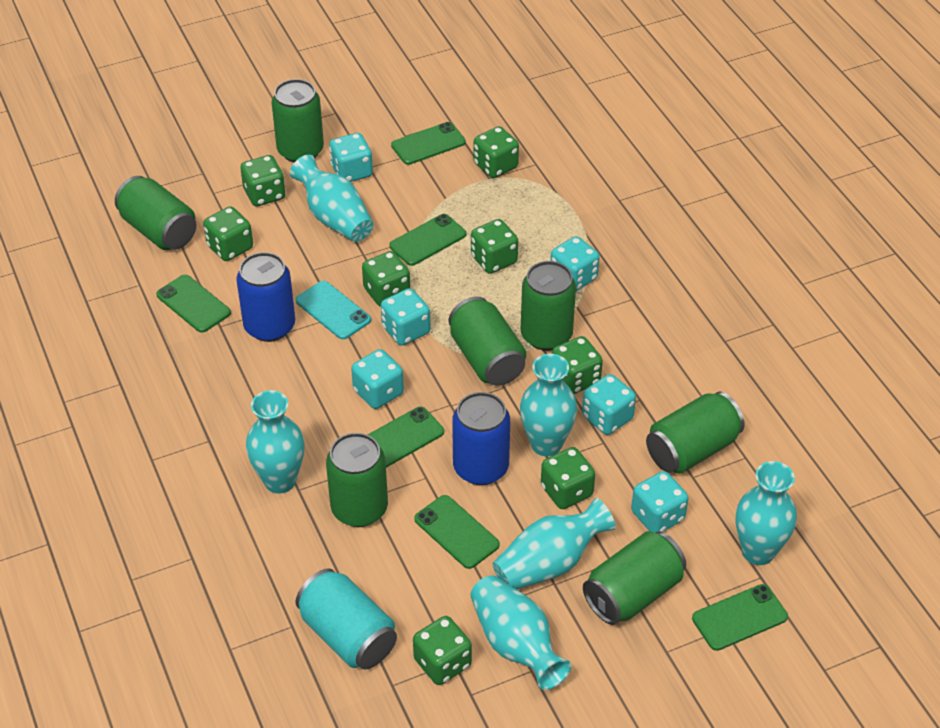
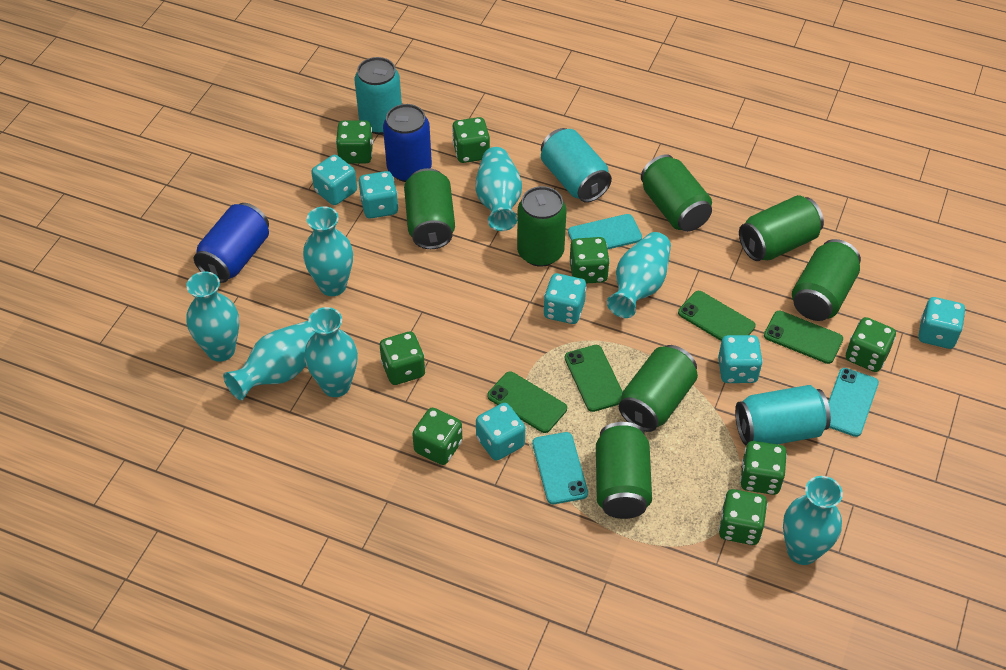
green phone: [156,275,231,333] [368,407,444,468] [389,214,466,266] [391,122,466,165] [414,495,500,569] [692,584,788,651] = 6 -> [487,371,567,433] [565,345,623,412] [678,291,756,341] [764,311,843,364] = 4
turquoise can: [296,568,397,669] = 1 -> [355,57,402,134] [541,128,612,203] [735,385,831,446] = 3
turquoise phone: [296,281,371,339] = 1 -> [532,432,588,504] [568,214,642,250] [828,368,879,437] = 3
turquoise vase: [246,390,305,494] [290,155,373,242] [470,575,571,690] [493,498,616,589] [520,354,577,456] [736,461,797,565] = 6 -> [186,271,239,362] [223,321,315,400] [303,206,353,296] [305,307,358,397] [475,147,522,231] [607,232,671,318] [783,476,843,565] = 7

